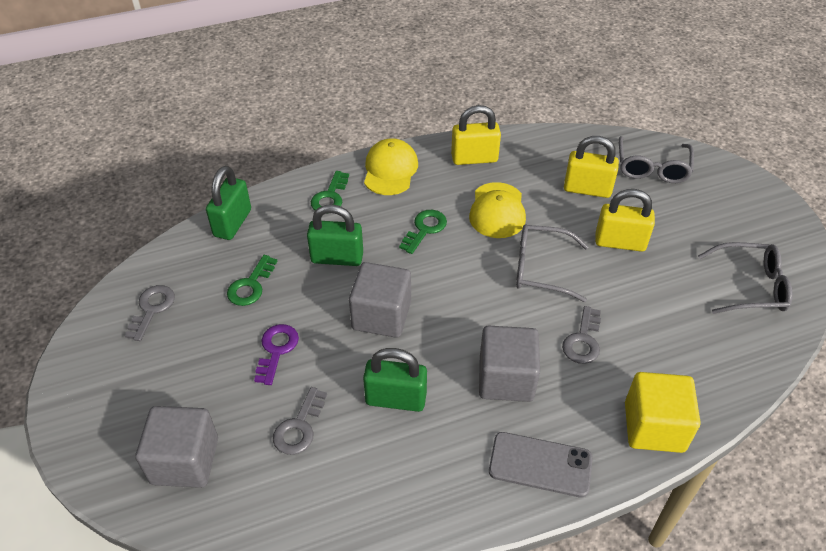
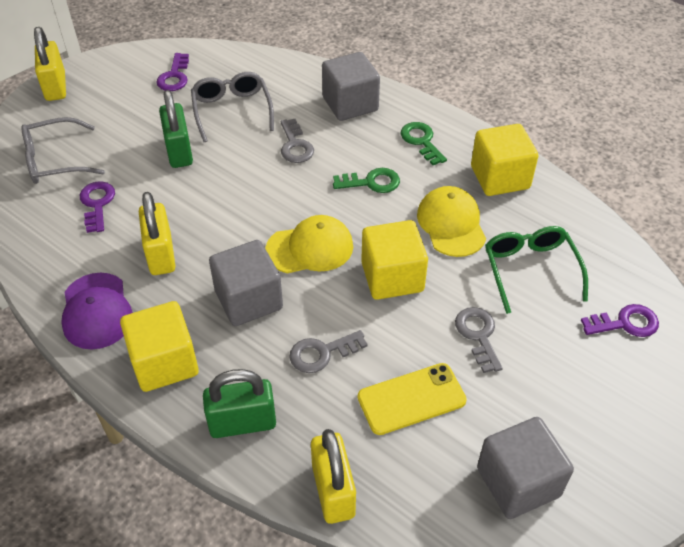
green glasses: none = 0 -> [485,226,588,314] = 1
green key: [227,255,277,306] [311,171,349,214] [399,210,447,254] = 3 -> [333,168,400,193] [400,122,447,165] = 2
green padlock: [206,166,251,240] [307,204,363,266] [363,348,427,412] = 3 -> [159,90,193,168] [203,369,276,438] = 2
grey glasses: [516,224,588,302] [619,136,694,183] [698,242,793,314] = 3 -> [21,117,105,184] [191,72,274,142] = 2
grey phone: [489,432,593,498] = 1 -> none = 0
purple cap: none = 0 -> [61,273,133,350] = 1
purple key: [254,324,299,385] = 1 -> [80,181,115,233] [156,53,189,91] [581,304,659,337] = 3
yellow cube: [625,372,701,453] = 1 -> [120,301,199,392] [361,220,428,300] [471,124,538,196] = 3
yellow phone: none = 0 -> [358,363,467,435] = 1

